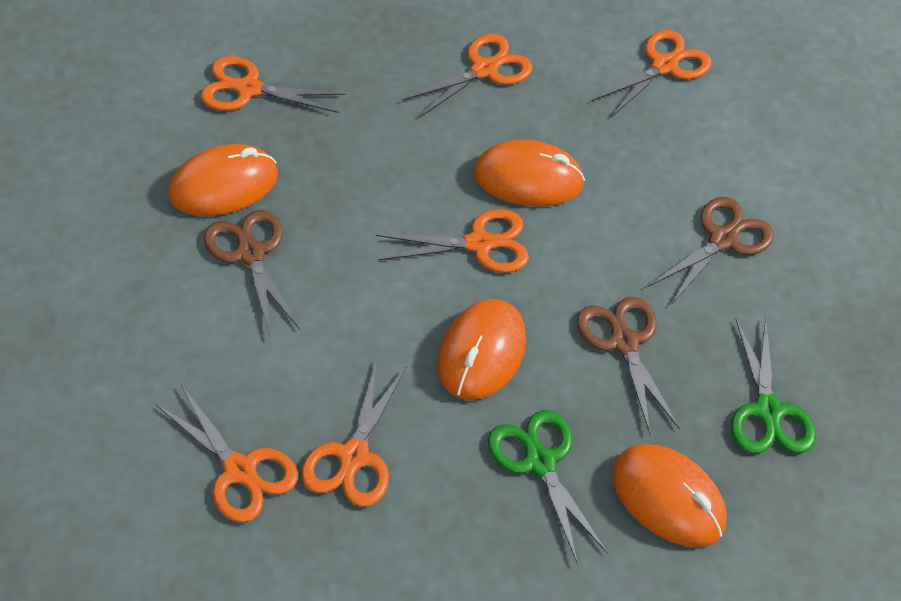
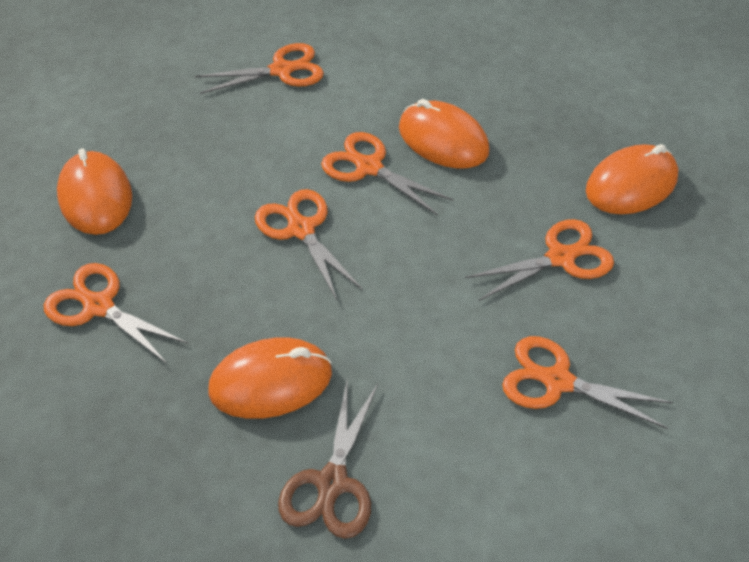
brown scissors: [204,210,300,335] [577,297,679,434] [648,197,774,305] = 3 -> [278,378,378,539] = 1
green scissors: [488,410,608,564] [731,318,816,454] = 2 -> none = 0

